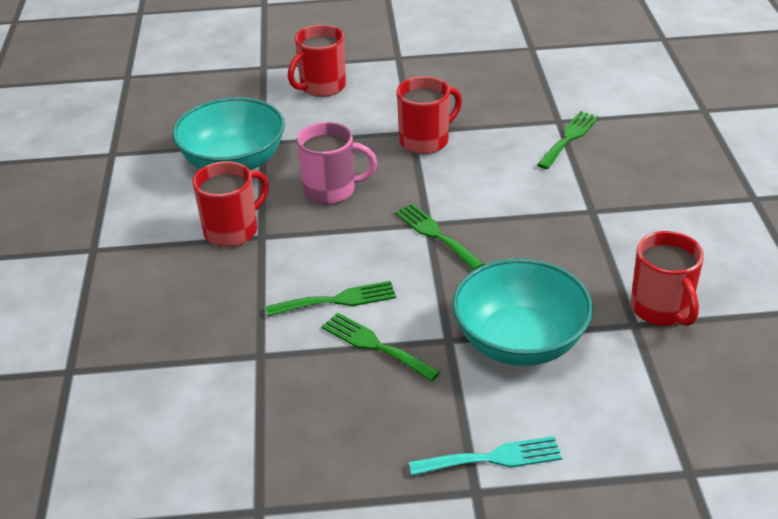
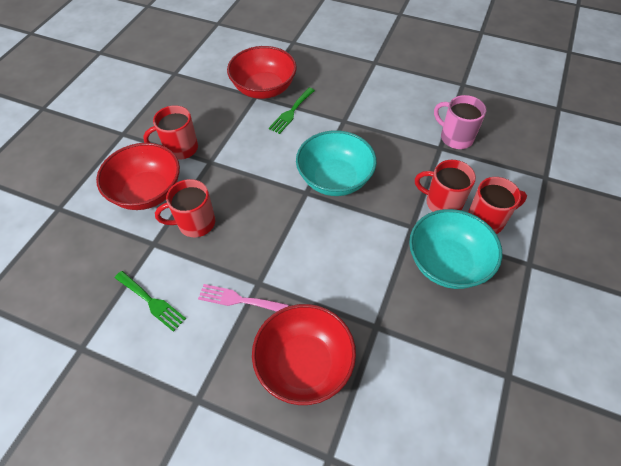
green fork: [265,281,396,316] [321,313,440,381] [395,203,484,270] [537,111,599,169] = 4 -> [115,271,186,332] [269,88,315,134] = 2
pink fork: none = 0 -> [198,284,289,312] = 1
red bowl: none = 0 -> [96,143,180,210] [227,46,297,99] [252,304,356,405] = 3
turquoise fork: [409,436,562,476] = 1 -> none = 0

